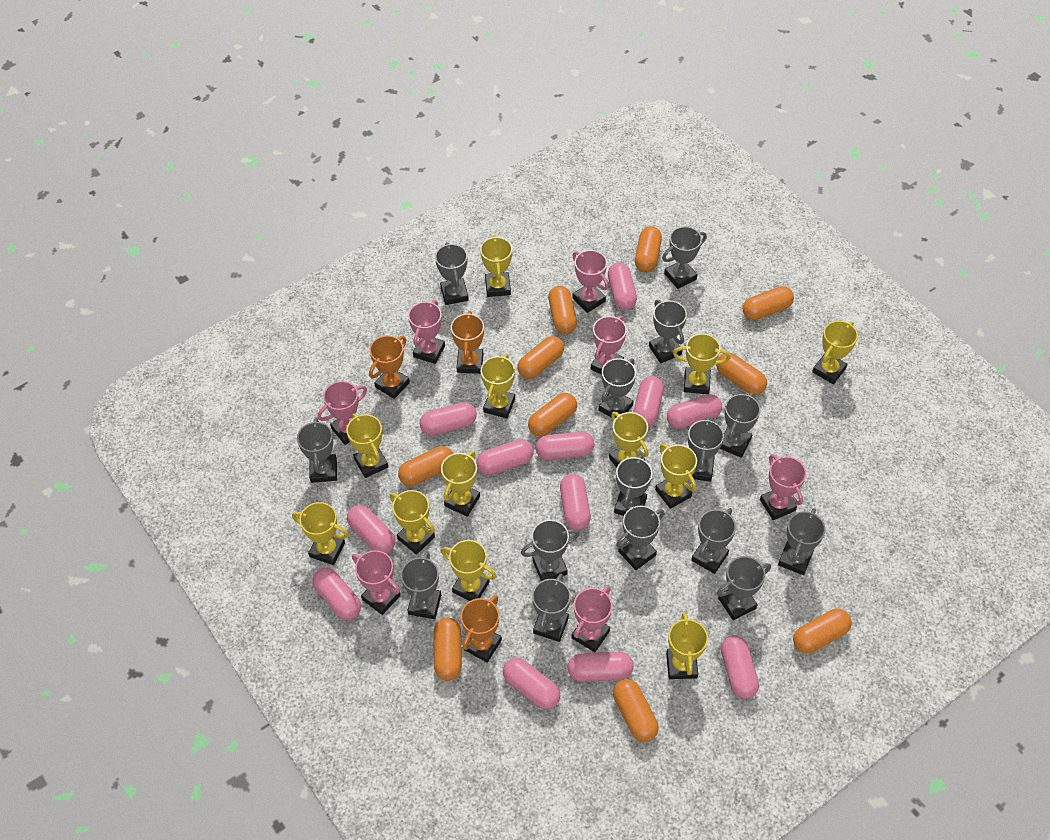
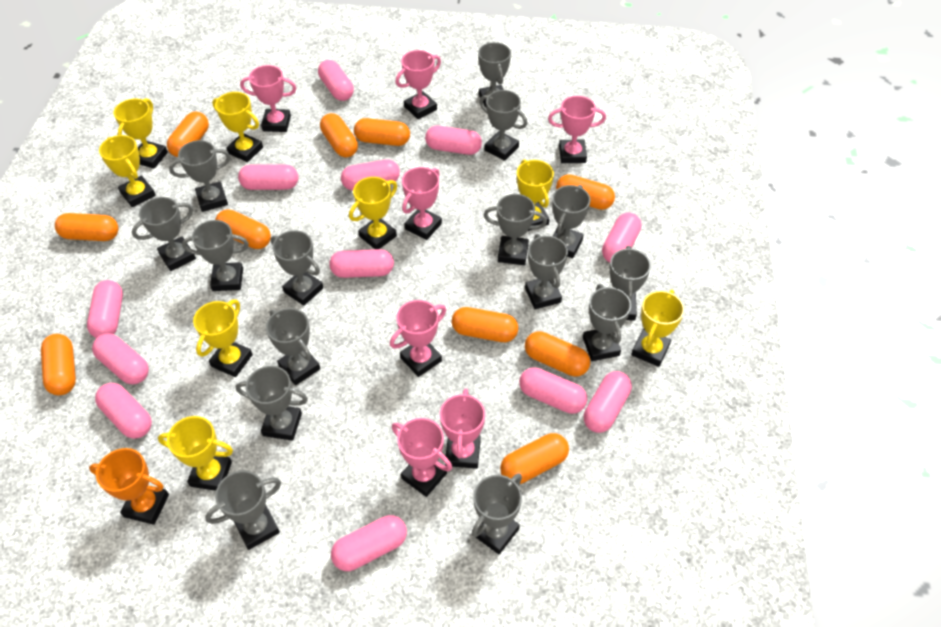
orange trophy: [369,335,410,399] [451,311,484,374] [461,595,502,663] = 3 -> [89,448,169,525] = 1
yellow trophy: [292,502,349,565] [346,413,388,478] [390,490,435,555] [441,451,480,517] [441,540,497,601] [480,235,512,297] [481,354,515,419] [609,412,648,467] [655,444,697,509] [666,612,708,679] [673,334,730,394] [812,321,858,384] = 12 -> [99,135,156,207] [114,98,168,169] [158,416,233,491] [193,300,253,377] [212,92,263,162] [349,177,397,249] [517,159,554,231] [631,290,684,367] = 8

